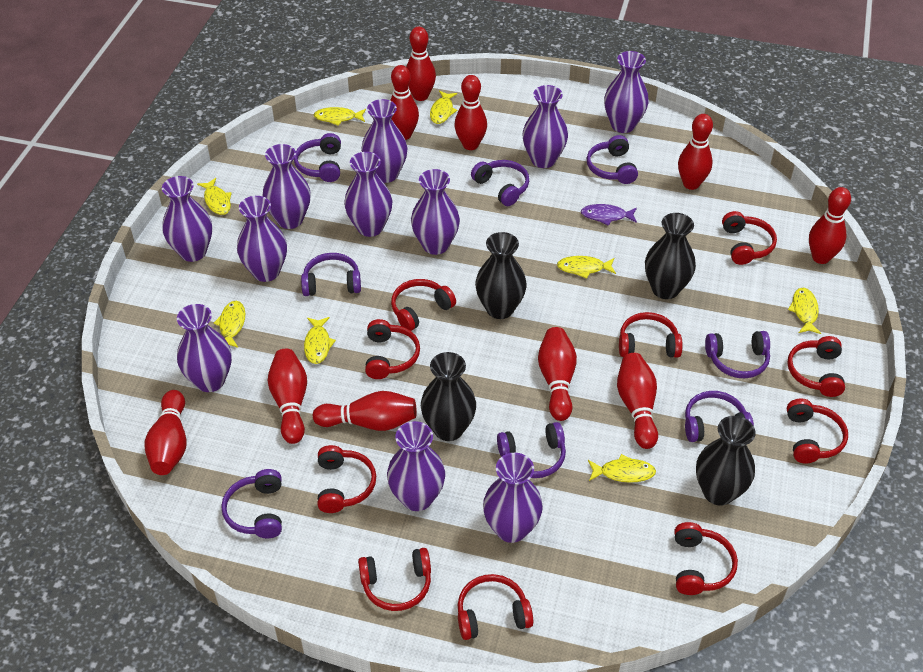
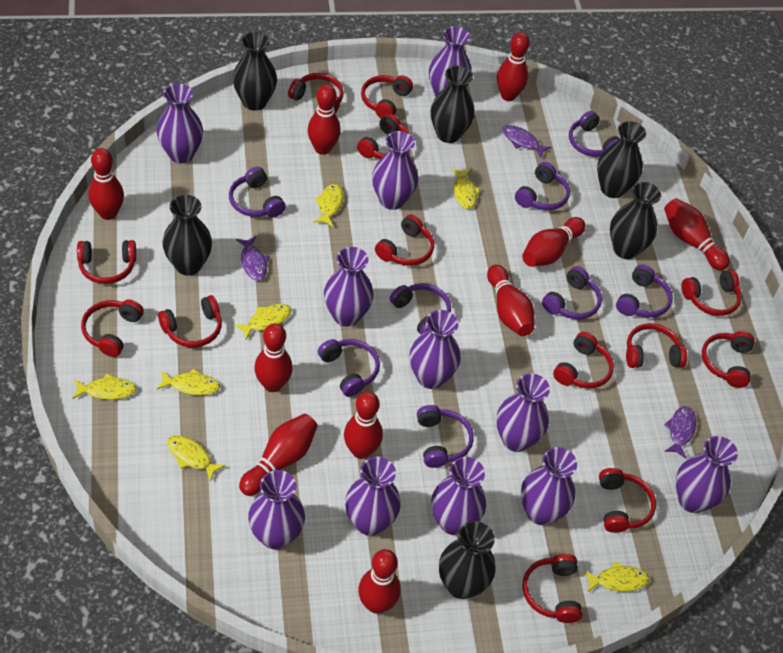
black vase: [421,352,476,441] [475,232,527,319] [645,213,696,299] [696,416,756,505] = 4 -> [162,195,212,276] [233,32,277,111] [431,65,475,143] [439,521,495,599] [597,121,646,198] [610,182,661,259] = 6
purple fish: [581,204,637,226] = 1 -> [236,236,270,281] [502,125,551,158] [664,406,696,459] = 3
red headphones: [317,445,376,513] [358,548,431,611] [365,319,420,379] [391,279,456,331] [458,574,533,640] [619,312,683,358] [675,522,738,595] [722,211,777,265] [787,336,845,397] [787,399,848,463] = 10 -> [77,240,136,284] [81,299,144,357] [158,295,222,347] [288,73,344,114] [357,114,411,159] [361,75,413,119] [375,214,434,266] [522,554,582,623] [553,332,614,389] [599,468,656,533] [626,323,687,368] [681,270,742,316] [702,331,754,388] = 13
yellow fish: [197,178,232,215] [214,301,246,348] [304,317,336,364] [314,107,366,126] [430,91,458,124] [557,256,616,279] [588,454,656,483] [788,288,821,334] = 8 -> [72,373,137,400] [157,369,220,395] [167,435,226,481] [234,304,292,339] [314,184,343,227] [451,169,480,209] [583,561,650,593] = 7

